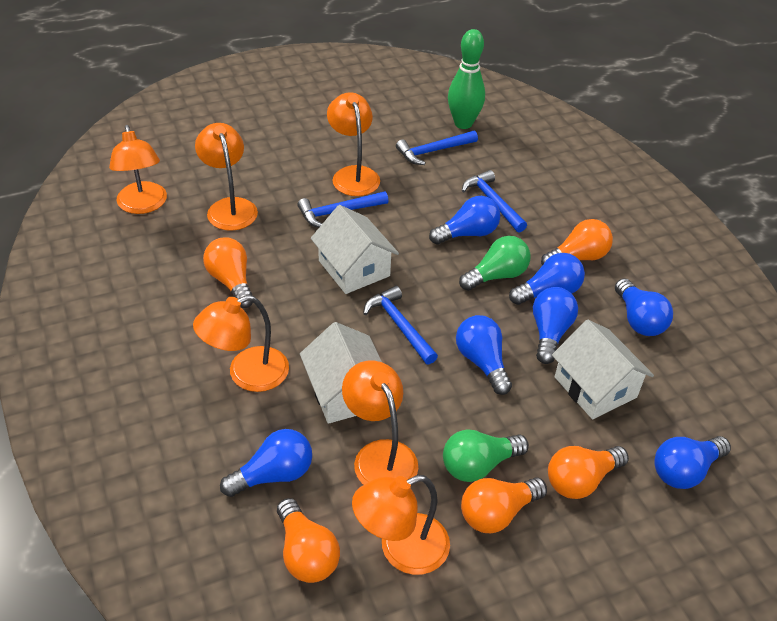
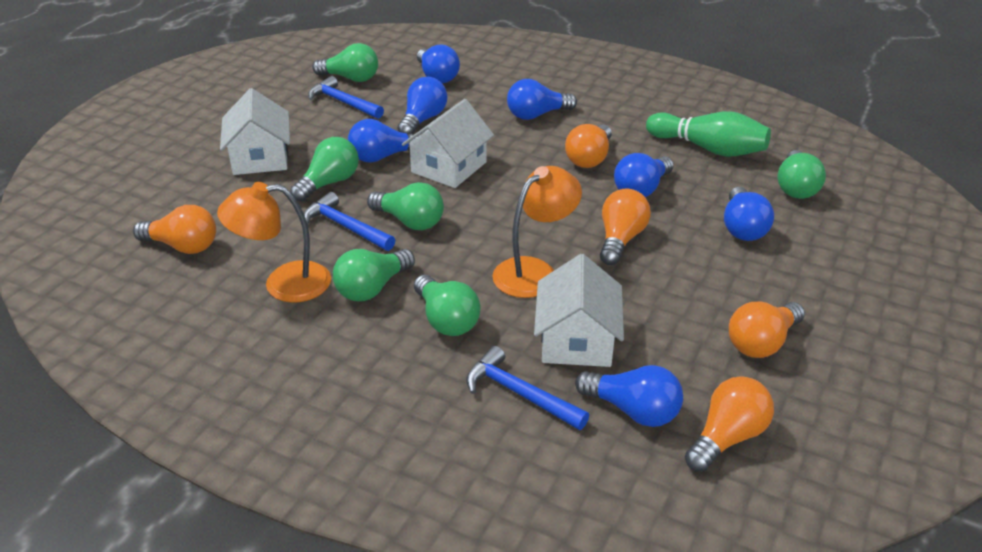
blue hammer: [297,191,388,228] [363,286,438,364] [396,131,478,165] [462,170,527,233] = 4 -> [304,192,395,251] [308,76,384,119] [466,346,589,430] = 3
green light bulb: [443,429,529,482] [459,236,531,291] = 2 -> [290,137,359,202] [312,43,378,82] [333,249,415,302] [367,182,444,230] [414,275,481,336] [777,150,826,199] = 6
orange lamp: [109,125,167,214] [193,295,289,392] [195,123,258,231] [327,92,380,196] [342,361,418,485] [352,475,450,575] = 6 -> [217,182,331,303] [492,166,582,298] = 2

